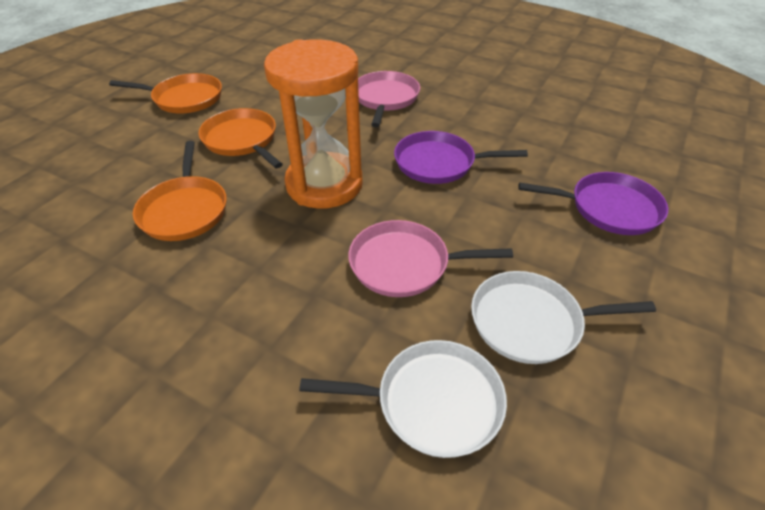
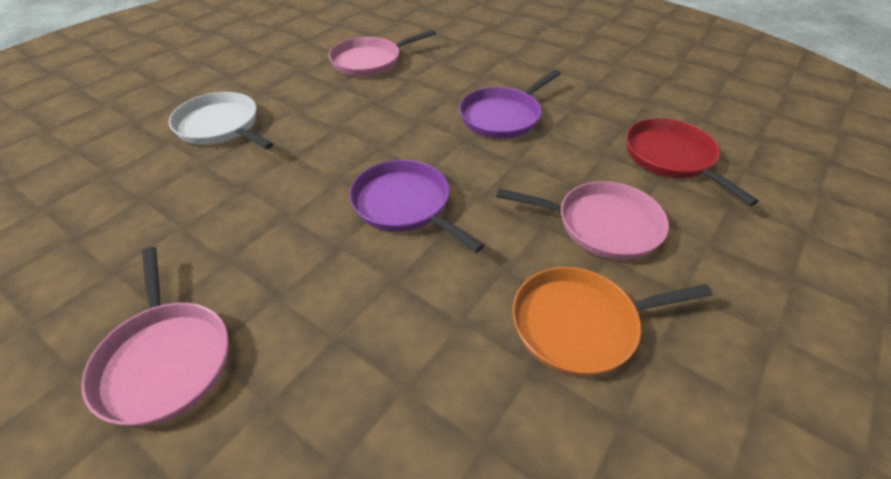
orange hourglass: [264,39,362,209] = 1 -> none = 0
orange pan: [109,73,222,113] [133,141,227,241] [198,108,283,168] = 3 -> [512,267,712,376] = 1
pink pan: [348,220,513,297] [358,71,420,127] = 2 -> [81,247,228,426] [329,30,436,76] [496,181,669,260] = 3
red pan: none = 0 -> [626,118,759,206] = 1
white pan: [299,340,507,458] [471,271,656,364] = 2 -> [169,92,273,149] = 1

